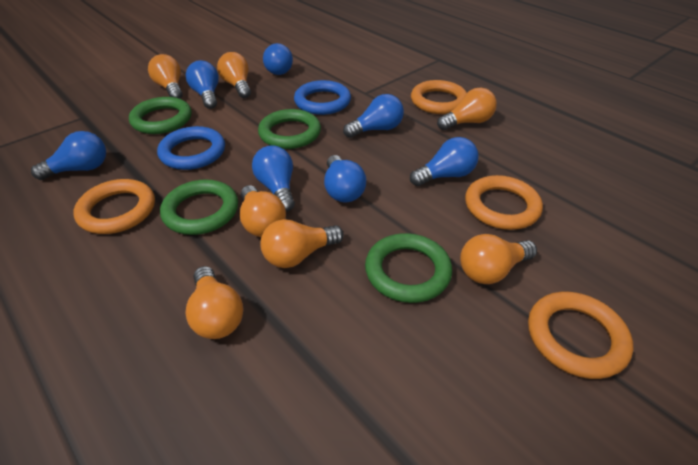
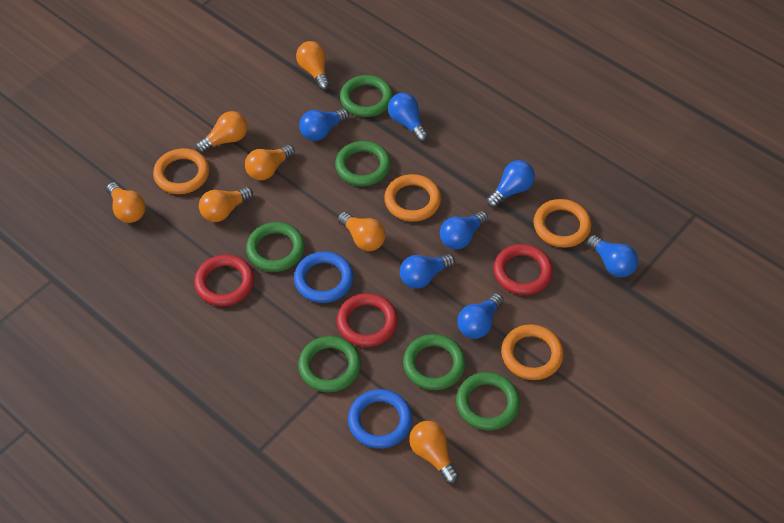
green ring: [129,97,192,134] [160,179,238,235] [258,109,321,149] [365,233,452,303] = 4 -> [246,222,305,272] [298,336,361,392] [335,141,391,186] [340,75,393,117] [403,334,466,390] [456,372,520,431] = 6
red ring: none = 0 -> [194,255,254,306] [337,293,398,347] [494,244,553,295] = 3

